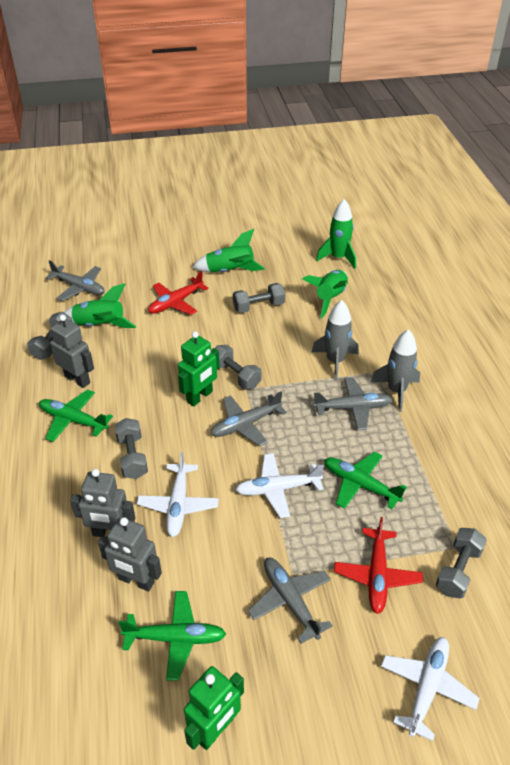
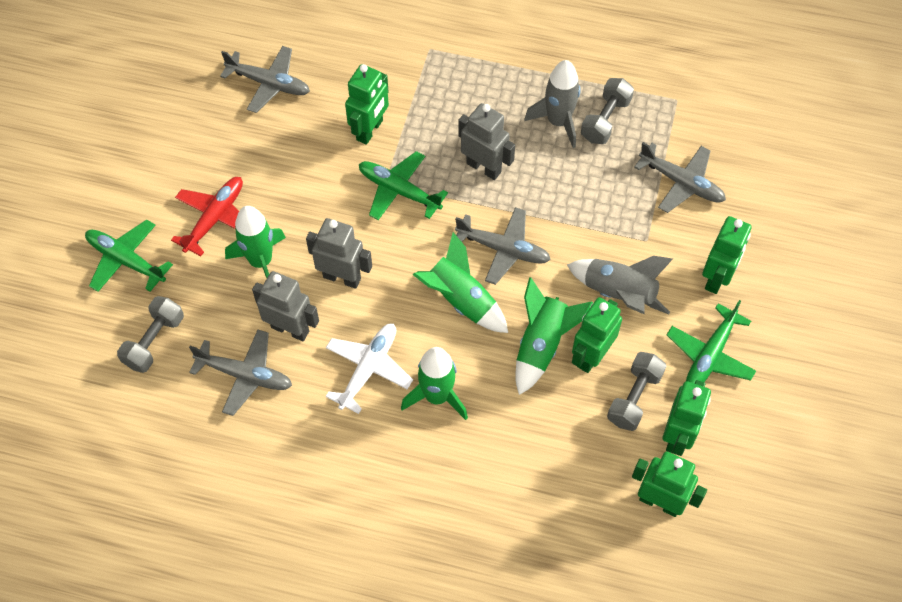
green robot: [178,331,220,407] [184,666,244,750] = 2 -> [345,64,389,145] [572,297,622,373] [632,452,707,517] [663,380,711,456] [702,216,752,294] = 5
grey dumbbell: [27,312,73,360] [114,418,148,479] [215,345,262,390] [233,283,285,313] [436,528,487,599] = 5 -> [117,296,184,373] [581,78,634,144] [607,352,666,431] = 3
red plane: [148,271,209,315] [334,517,423,614] = 2 -> [171,177,243,256] = 1
white plane: [137,452,219,537] [236,453,324,518] [381,637,480,741] = 3 -> [326,324,413,414] = 1

